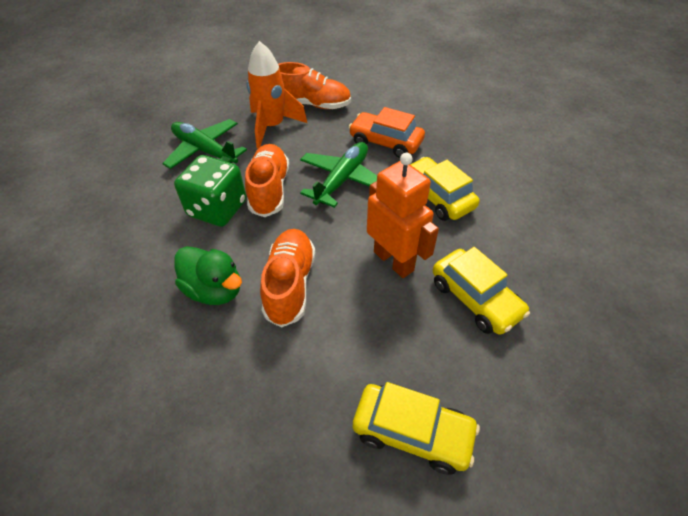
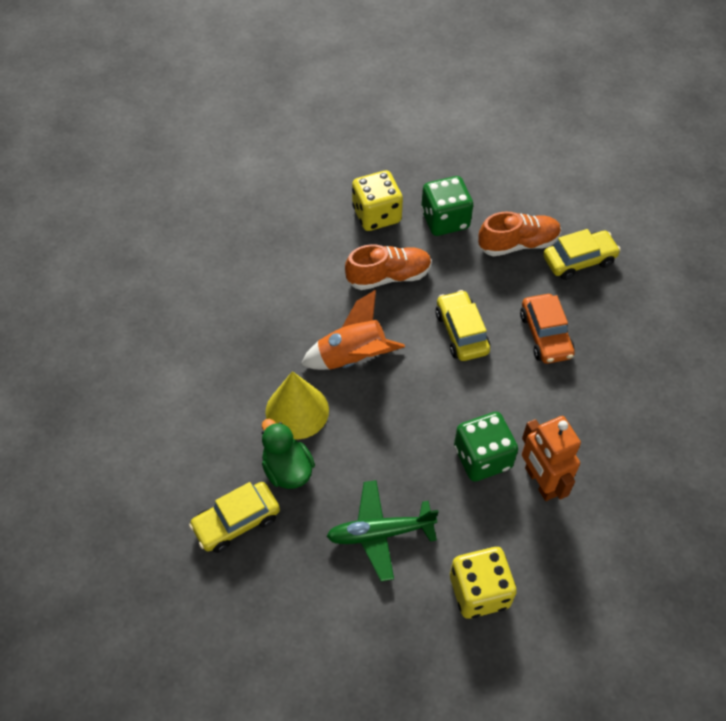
green dice: [174,155,246,227] = 1 -> [421,176,473,236] [454,412,518,482] = 2
green plane: [162,119,247,169] [300,142,377,208] = 2 -> [326,480,439,581] = 1
orange shoe: [245,144,289,217] [260,229,315,328] [278,62,351,109] = 3 -> [345,244,432,290] [478,212,561,256] = 2
yellow cone: none = 0 -> [266,371,329,439] = 1
yellow dice: none = 0 -> [352,170,403,231] [450,547,517,619] = 2

